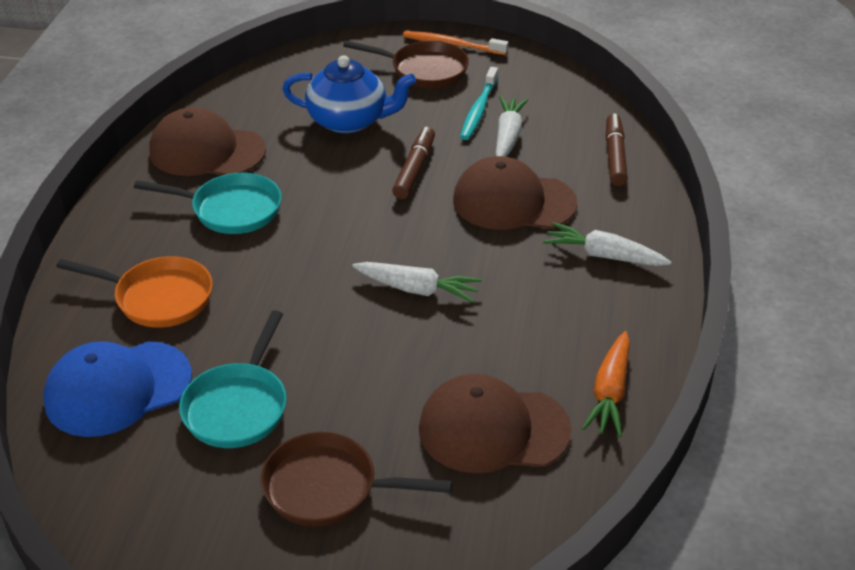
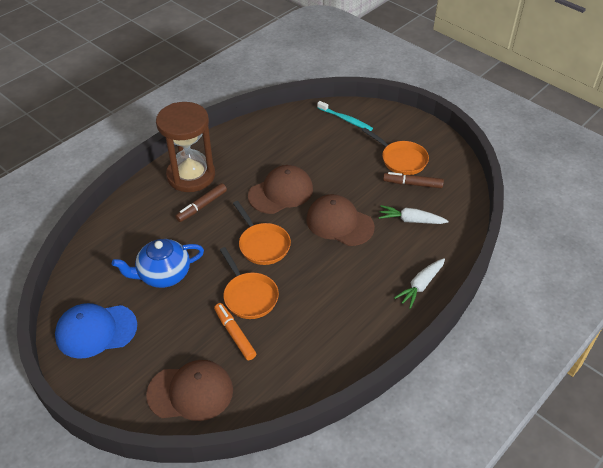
brown hourglass: none = 0 -> [156,102,215,192] = 1
brown pan: [261,432,452,526] [343,40,469,88] = 2 -> none = 0
orange carrot: [582,331,630,437] = 1 -> none = 0
orange marker: none = 0 -> [214,303,256,360] = 1
orange pan: [56,256,213,328] = 1 -> [220,247,279,319] [233,201,291,265] [362,128,429,175] = 3
orange toothbrush: [403,31,508,55] = 1 -> none = 0
turquoise pan: [134,173,282,234] [179,310,287,448] = 2 -> none = 0
white carrot: [352,262,482,303] [495,96,529,157] [543,222,671,266] = 3 -> [379,205,449,224] [394,258,445,309] = 2

